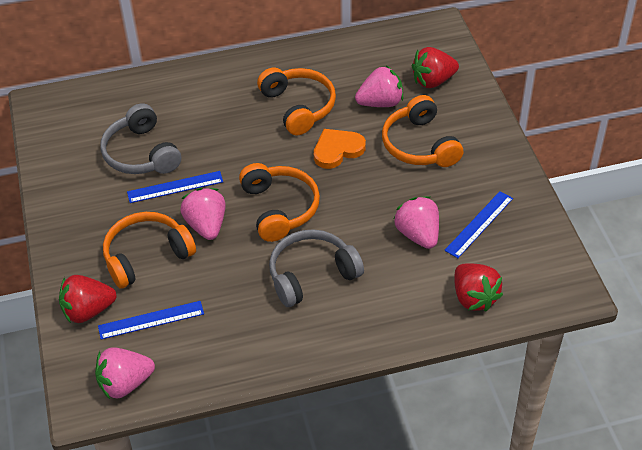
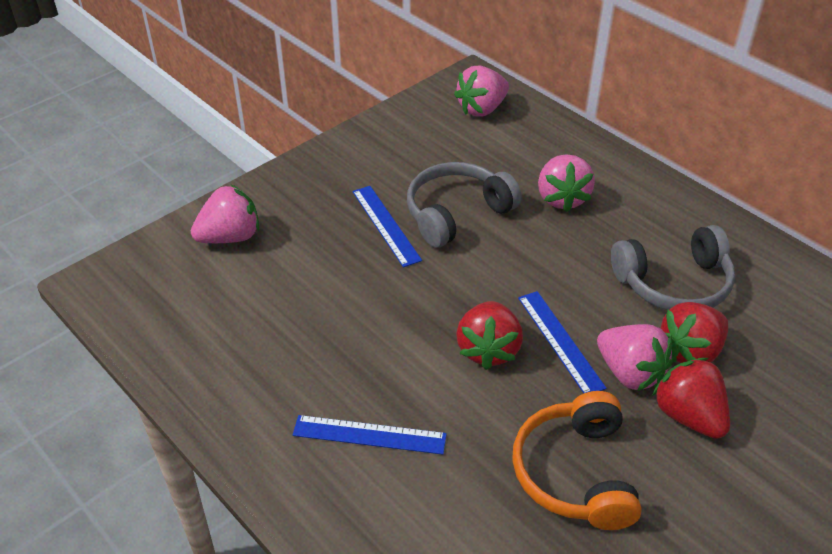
orange headphones: [103,212,196,289] [239,163,320,242] [257,68,336,135] [382,95,464,167] = 4 -> [512,391,642,530] = 1
orange heart: [314,129,366,169] = 1 -> none = 0

